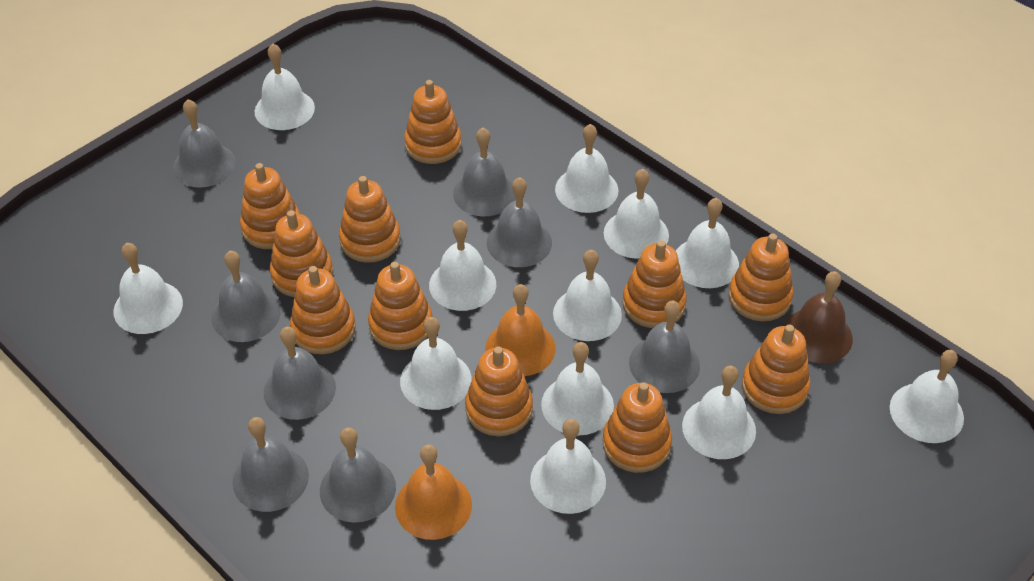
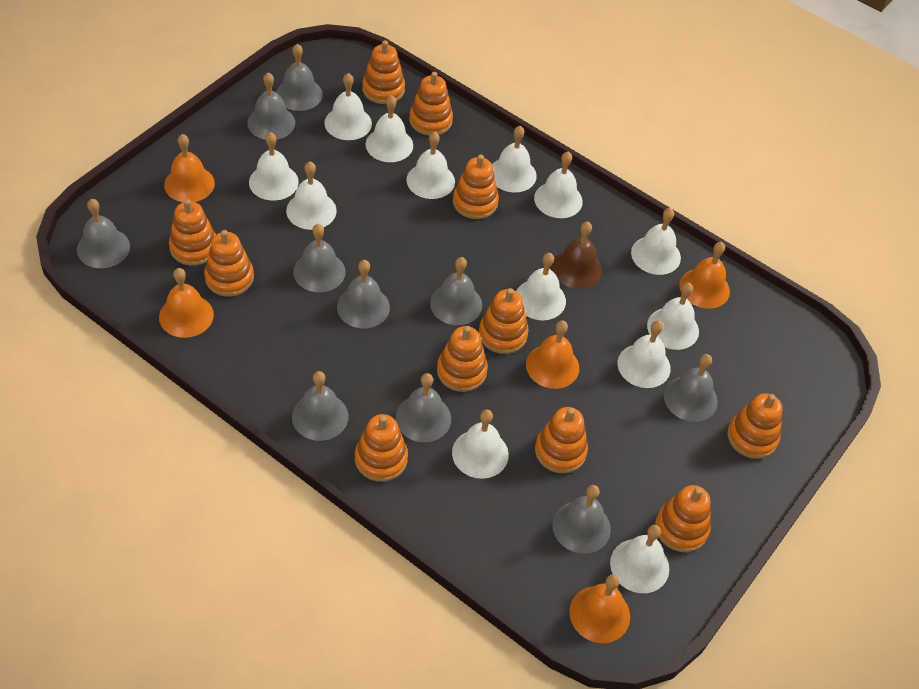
grey bell: [173,99,236,188] [211,251,280,342] [232,417,309,512] [264,327,336,420] [320,428,396,523] [453,128,516,216] [487,177,552,267] [629,301,700,393] = 8 -> [77,199,130,268] [247,73,295,140] [276,44,323,111] [292,371,348,441] [293,224,346,292] [337,260,390,328] [395,373,451,442] [430,257,482,325] [552,485,611,554] [664,354,718,422] = 10
orange bell: [395,445,472,540] [485,284,556,376] = 2 -> [159,268,214,338] [164,134,215,202] [526,321,579,389] [569,574,630,643] [679,242,730,309] = 5
white bell: [114,243,183,334] [255,44,315,130] [400,317,472,410] [429,220,496,311] [530,419,606,514] [541,342,614,435] [553,250,622,341] [555,124,618,213] [604,169,669,259] [676,198,739,288] [682,366,756,459] [890,350,964,443] = 12 -> [249,132,299,200] [286,162,337,230] [324,73,372,140] [365,95,413,162] [406,132,455,199] [452,409,509,479] [492,126,537,193] [516,253,566,320] [534,152,583,218] [610,525,669,593] [618,320,671,388] [631,208,681,275] [647,282,699,350] = 13

